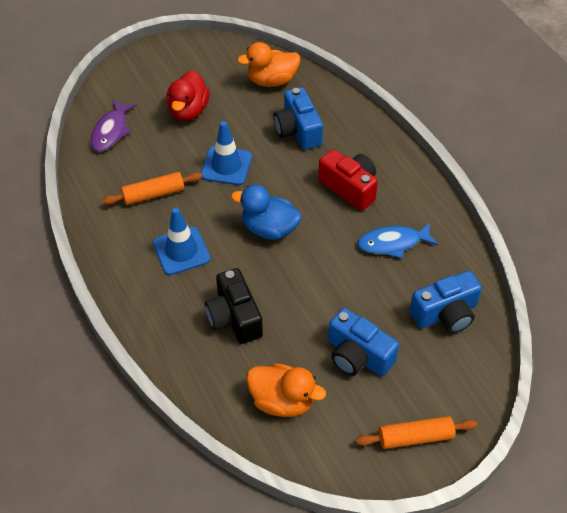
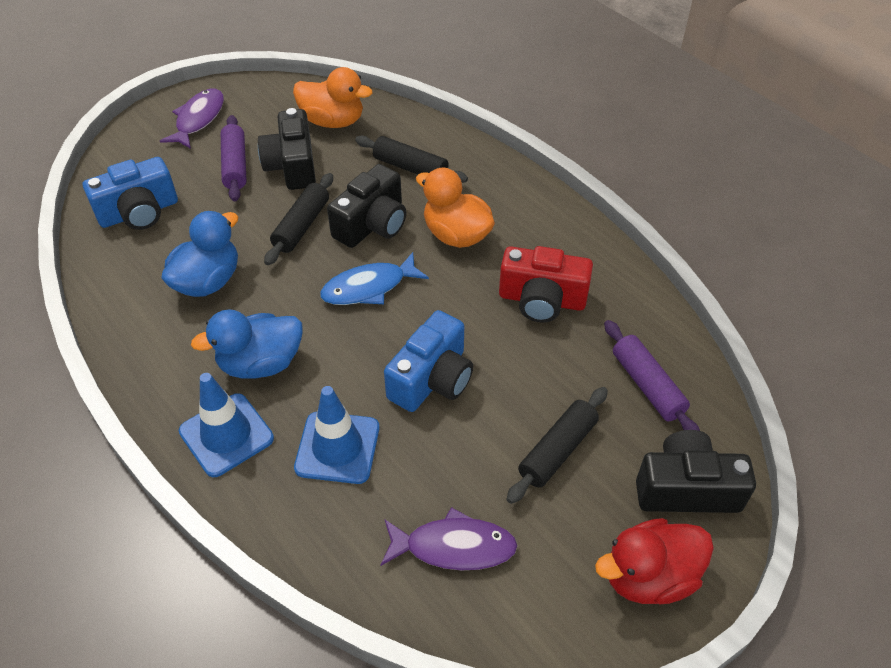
black camera: [205,268,263,344] = 1 -> [258,108,316,190] [327,164,406,248] [636,430,756,513] = 3
black rolling pin: none = 0 -> [264,173,333,265] [355,136,468,183] [506,387,608,504] = 3
blue camera: [274,87,323,150] [328,308,399,376] [409,271,482,333] = 3 -> [83,157,178,230] [384,310,473,412] = 2
blue duck: [231,185,301,240] = 1 -> [161,211,238,297] [191,309,303,379] = 2
orange rolling pin: [102,172,202,205] [356,416,477,449] = 2 -> none = 0
purple fish: [90,99,137,151] = 1 -> [160,89,224,149] [380,507,518,570] = 2
purple rolling pin: none = 0 -> [221,115,247,201] [604,320,700,431] = 2

